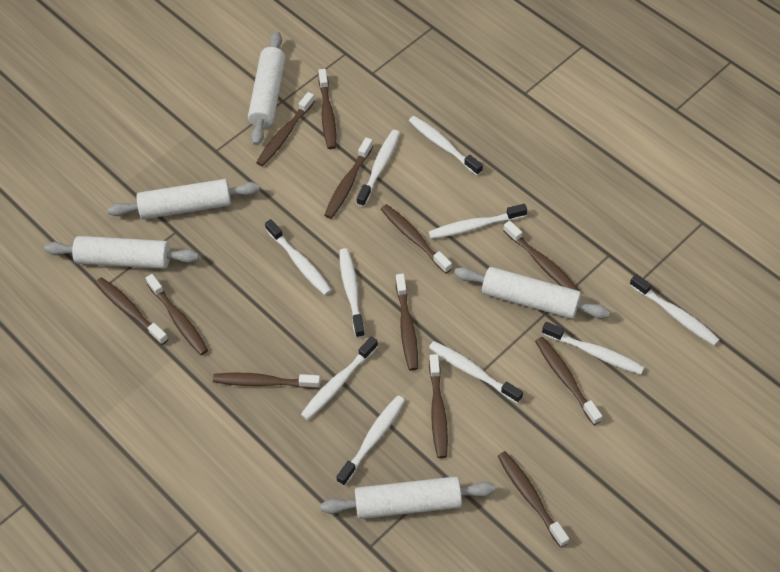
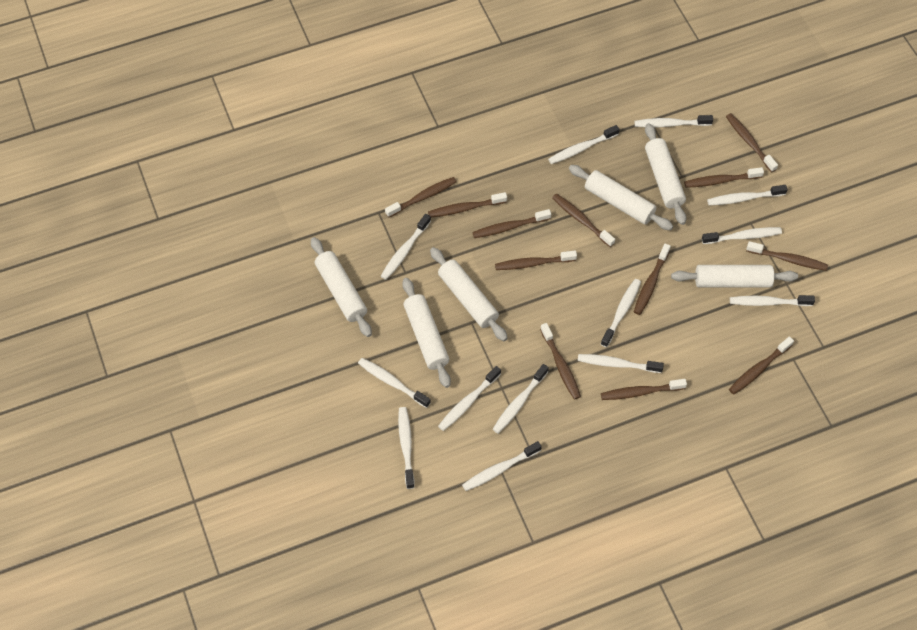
white rolling pin: [44,236,199,269] [108,179,260,219] [248,32,286,146] [321,476,495,519] [454,267,610,319] = 5 -> [311,237,372,337] [402,278,451,388] [430,247,508,341] [569,165,673,230] [645,123,686,225] [671,265,798,288] = 6
white toothbrush: [265,219,332,295] [300,336,378,420] [337,395,405,486] [339,248,365,338] [357,130,400,207] [409,116,483,176] [429,204,527,239] [429,341,523,403] [542,322,644,375] [630,274,720,346] = 10 -> [358,358,431,408] [381,214,431,280] [398,407,415,489] [438,366,501,431] [462,441,542,491] [493,364,549,434] [548,125,619,164] [578,354,664,373] [601,279,641,347] [634,115,713,128] [702,227,782,244] [707,185,788,205] [730,295,815,306] = 13

